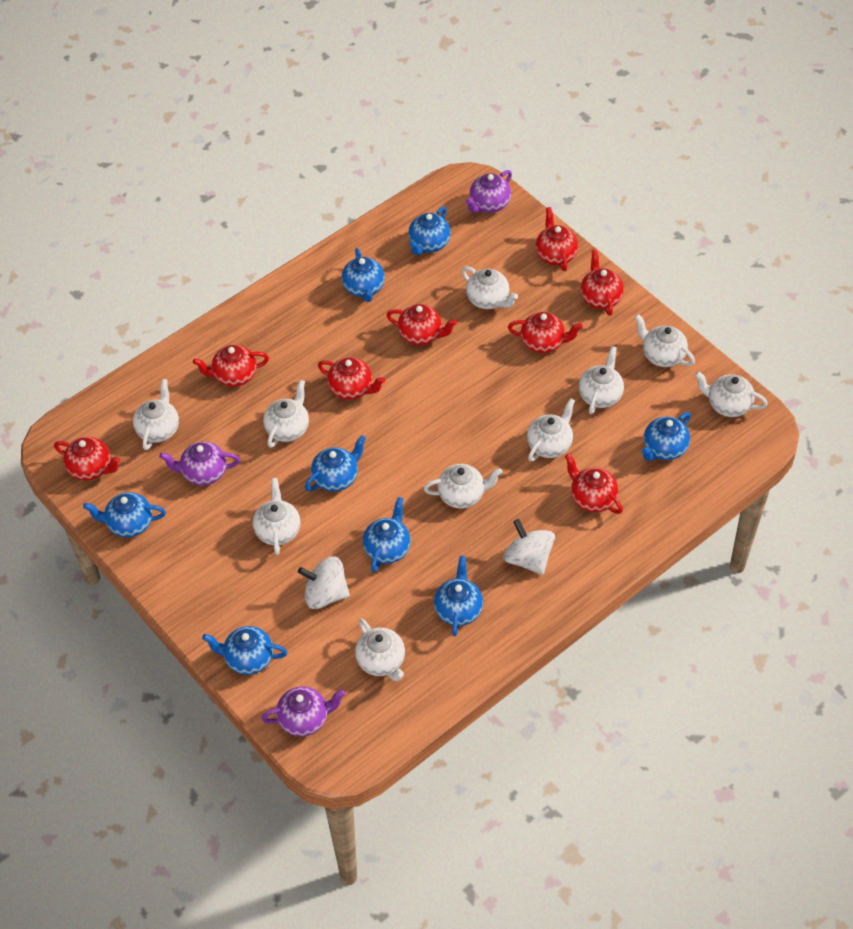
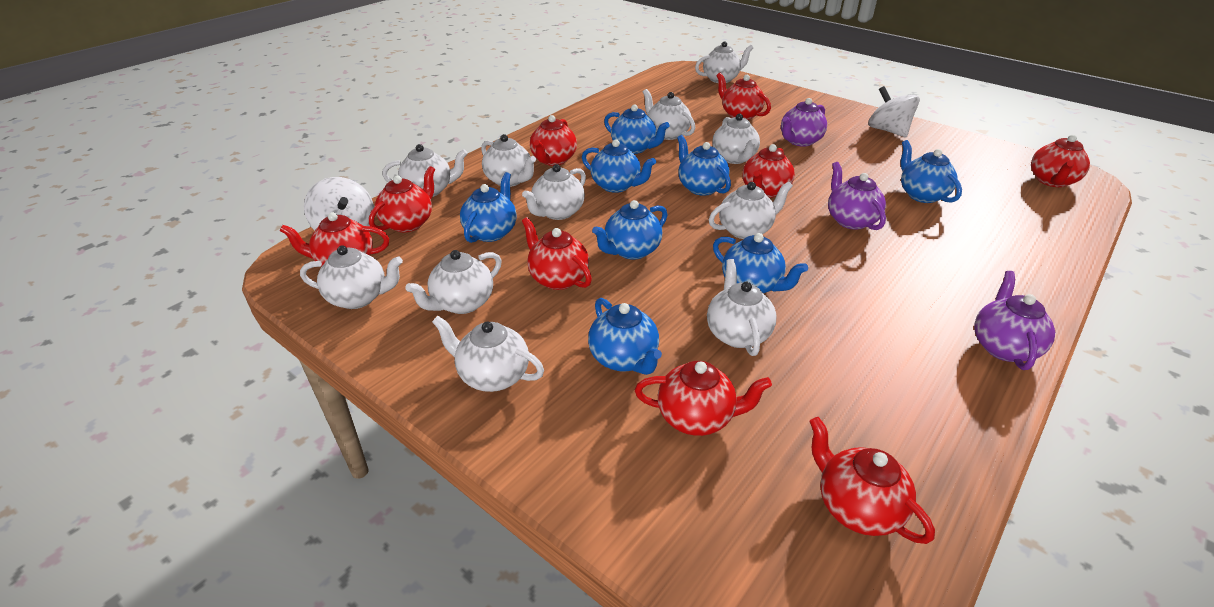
red teapot: [54,437,121,481] [193,345,269,387] [318,357,385,400] [386,304,457,345] [508,312,583,353] [536,207,578,271] [565,454,623,514] [580,249,624,316] = 8 -> [280,212,389,267] [369,166,435,232] [522,217,592,290] [530,115,577,166] [635,361,772,436] [716,73,771,120] [743,144,795,198] [809,417,935,544] [1031,135,1090,187] = 9
white teapot: [133,379,179,450] [253,478,301,555] [263,380,309,448] [355,619,405,681] [424,464,502,508] [462,266,518,309] [527,398,575,461] [579,346,624,414] [635,314,695,367] [695,371,768,417] = 10 -> [300,246,403,309] [382,144,468,197] [405,250,502,314] [432,316,544,392] [481,134,536,187] [522,164,586,220] [643,89,695,140] [695,41,753,83] [707,259,776,356] [709,182,793,239] [712,114,760,164] = 11

